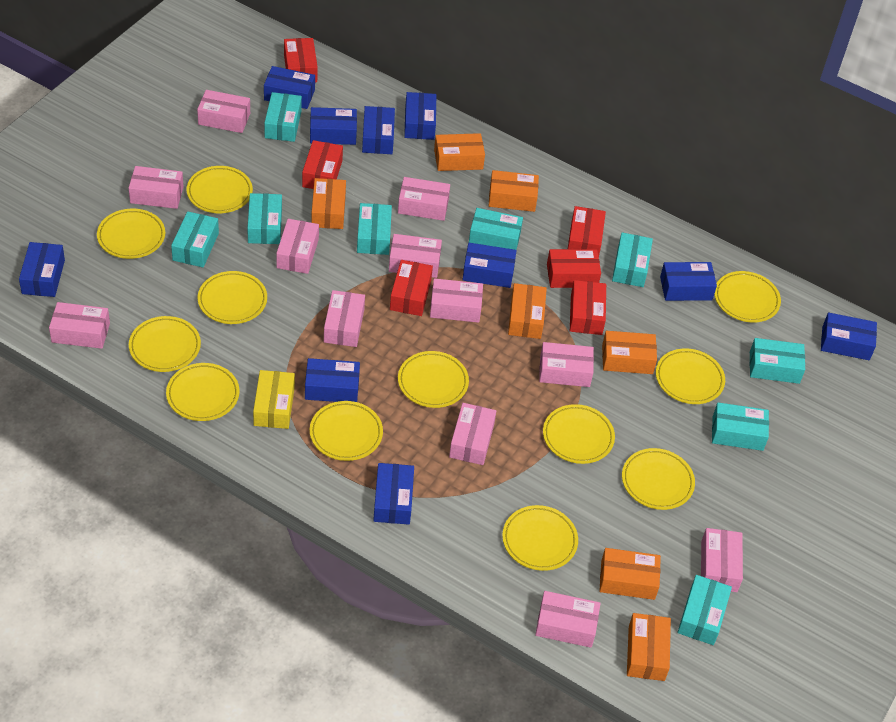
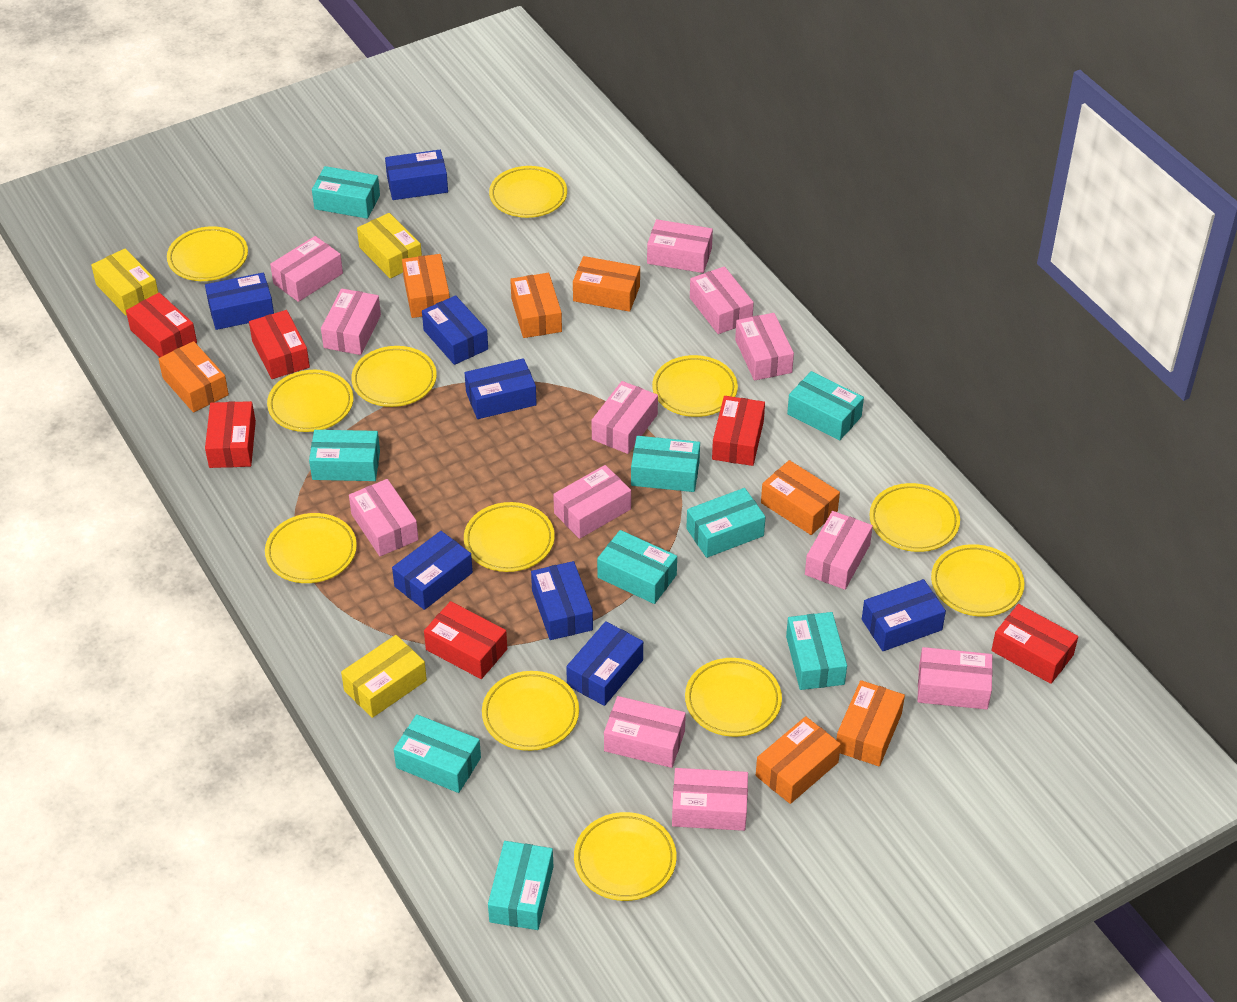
blue box: [19,242,65,297] [264,66,315,109] [305,358,360,402] [310,107,357,145] [362,106,395,154] [373,463,414,525] [404,92,436,140] [462,243,517,288] [660,262,717,301] [821,313,877,360] = 10 -> [205,273,274,330] [385,150,448,200] [392,531,473,610] [422,295,488,365] [465,358,537,419] [531,561,593,640] [566,621,643,706] [862,579,946,651] = 8
yellow box: [253,370,295,429] = 1 -> [91,249,158,315] [341,635,427,718] [357,213,422,278] = 3

